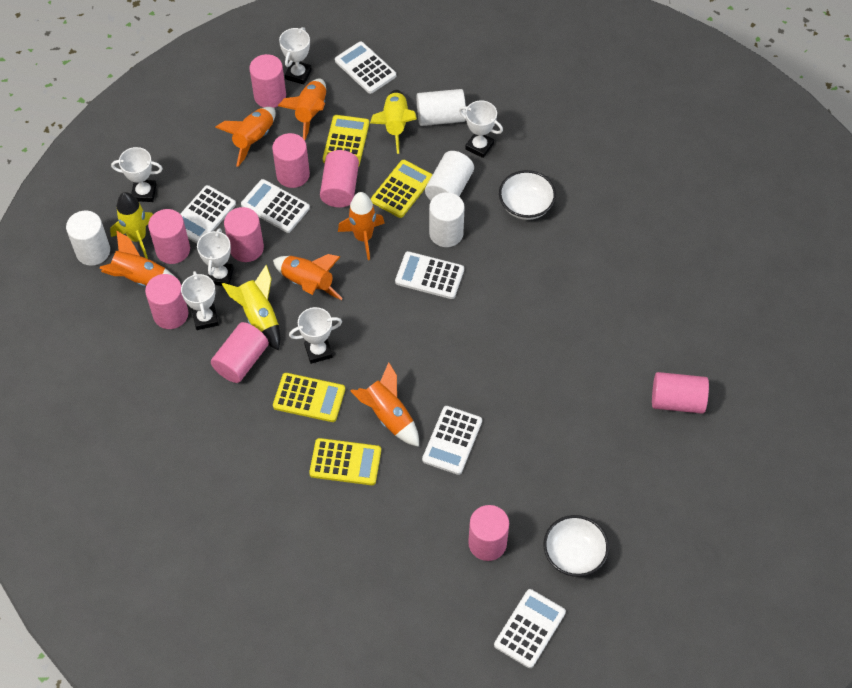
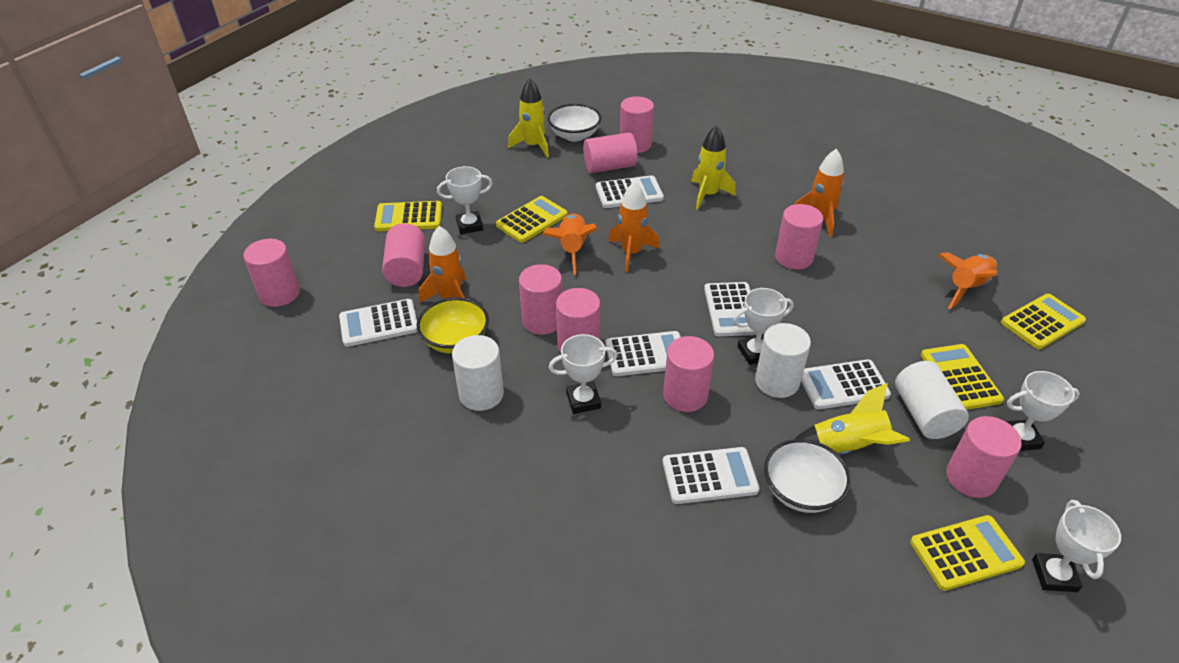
orange rocket: [99,231,174,287] [215,107,276,167] [273,254,343,300] [278,79,326,140] [338,192,385,260] [351,362,419,447] = 6 -> [419,226,466,303] [542,214,597,275] [608,181,660,272] [795,149,844,237] [938,252,998,309] = 5
white cylinder: [66,211,110,266] [417,89,466,126] [425,151,474,200] [429,192,465,247] = 4 -> [452,335,504,411] [755,323,811,398] [895,361,969,439] = 3
white trophy: [111,147,163,202] [181,271,219,330] [197,228,234,286] [279,27,312,85] [289,307,342,364] [459,101,503,158] = 6 -> [437,166,493,234] [549,334,617,414] [733,288,794,365] [1005,371,1080,451] [1032,500,1121,592] = 5
yellow bowl: none = 0 -> [416,297,489,353] = 1
yellow calculator: [273,373,345,422] [309,438,381,485] [323,115,369,166] [371,160,432,218] = 4 -> [374,201,442,231] [496,196,568,243] [910,515,1025,591] [921,344,1004,410] [1001,294,1086,349] = 5

